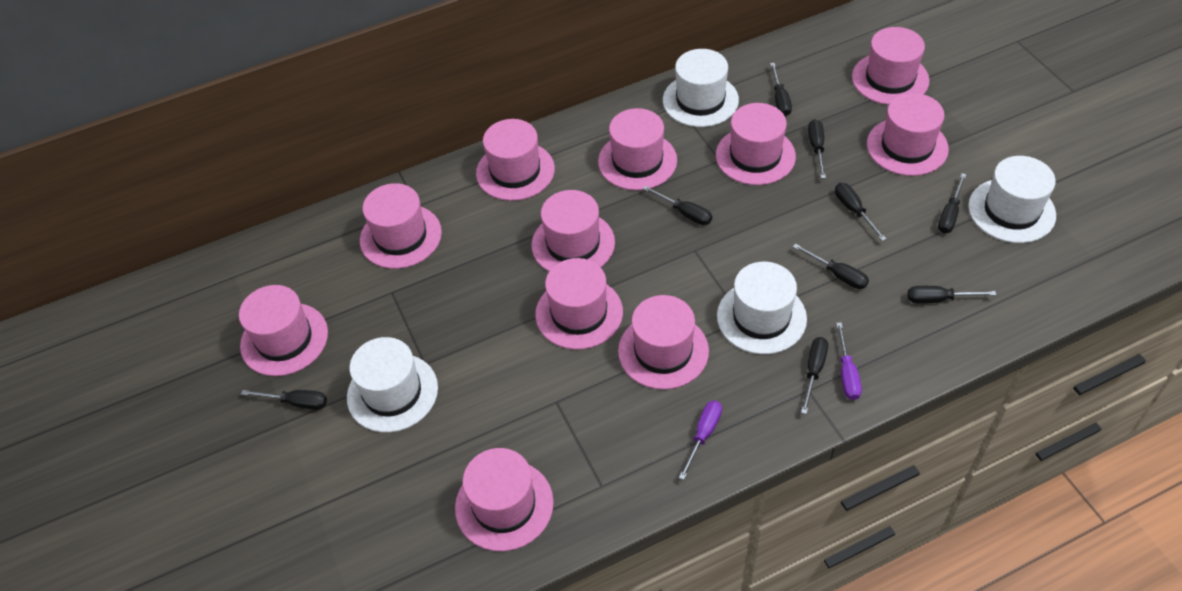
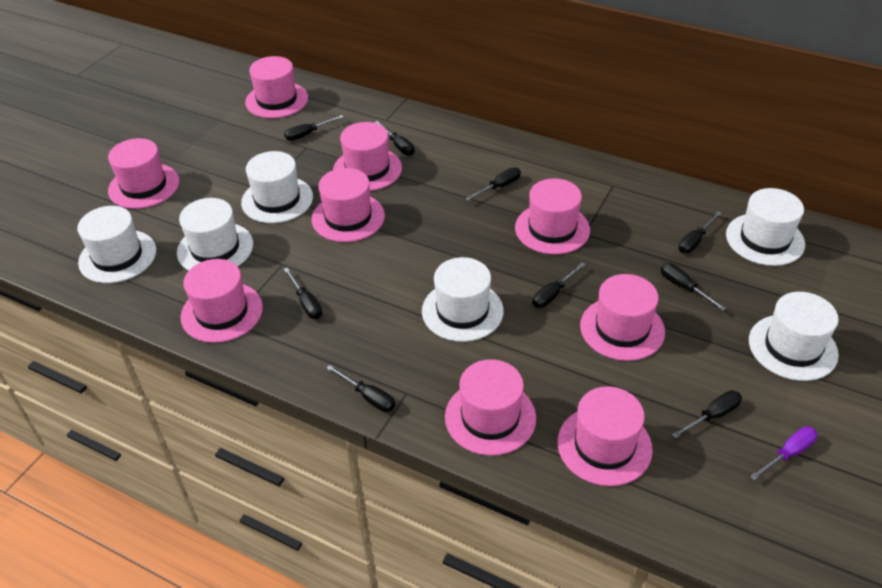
pink hat: [239,285,328,376] [360,183,442,269] [455,448,554,551] [476,119,555,201] [532,190,615,272] [535,258,623,350] [598,108,677,190] [618,295,709,390] [716,103,796,185] [852,27,930,105] [867,93,949,176] = 11 -> [108,138,179,209] [181,259,263,343] [245,56,308,118] [312,168,385,242] [333,122,402,191] [445,359,536,456] [515,178,590,255] [557,386,653,486] [580,274,665,361] = 9
purple screwdriver: [679,401,722,480] [836,322,862,400] = 2 -> [750,426,818,480] = 1
white hat: [347,337,438,432] [663,49,739,127] [717,262,807,354] [968,156,1056,243] = 4 -> [77,206,156,283] [177,198,253,271] [241,151,313,223] [422,257,504,342] [726,188,805,266] [749,292,839,381] = 6

